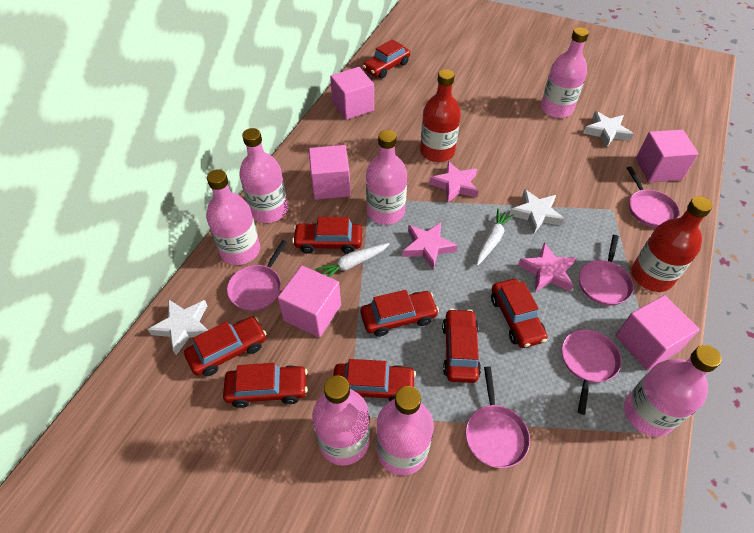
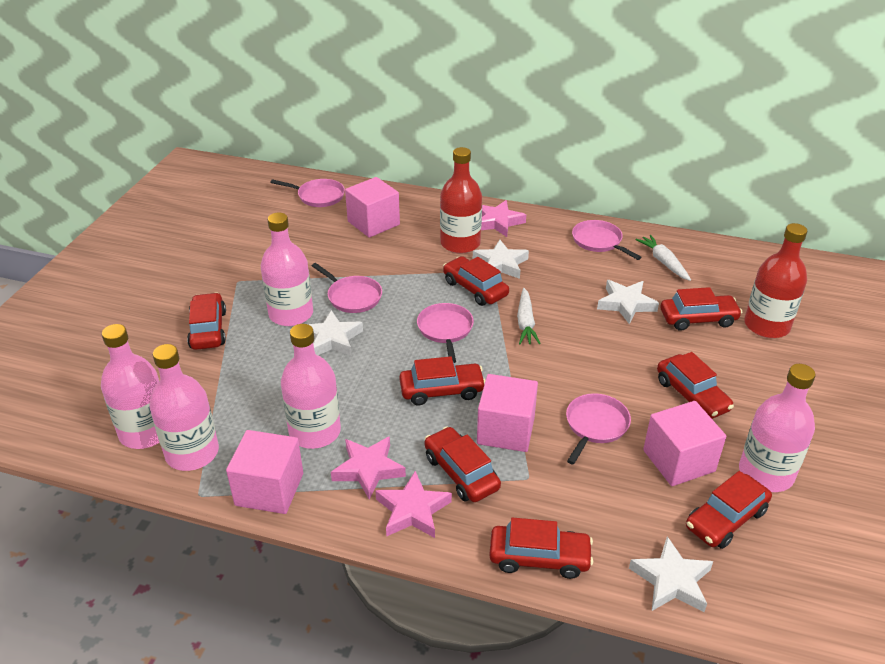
pink bottle: [206,169,260,265] [239,128,288,223] [312,375,370,466] [366,130,407,225] [376,386,434,475] [541,27,589,118] [624,345,722,437] = 7 -> [101,324,159,449] [149,344,219,471] [261,212,313,326] [281,324,341,449] [739,364,816,492] = 5
pink cube: [277,266,341,338] [309,145,351,200] [330,67,374,120] [616,295,700,370] [636,130,698,183] = 5 -> [226,430,303,514] [345,177,400,238] [477,374,538,452] [643,401,726,486] = 4
white star: [148,299,208,355] [509,189,564,234] [583,111,634,148] = 3 -> [308,310,363,356] [473,240,529,279] [597,280,659,324] [629,536,713,612] = 4

